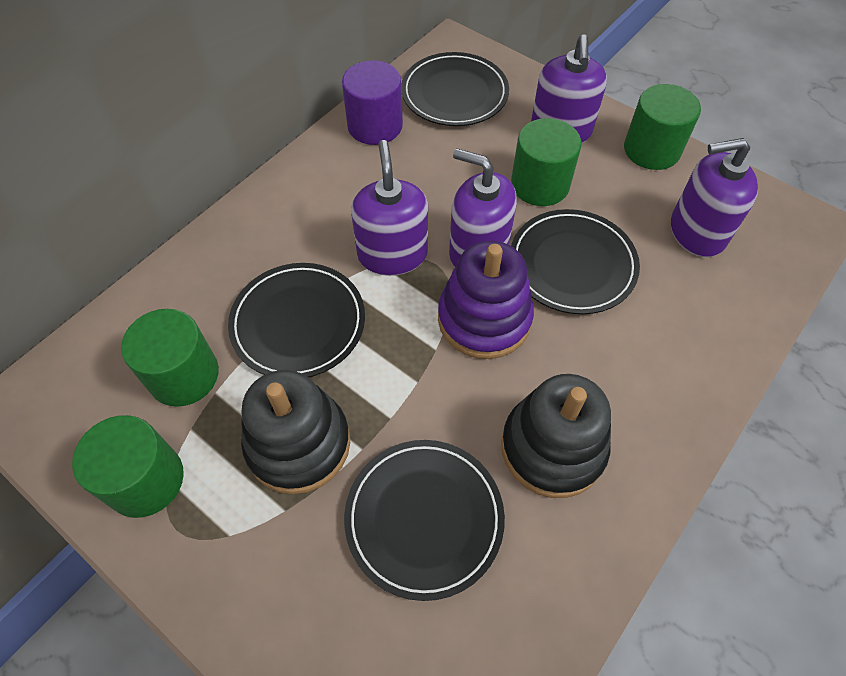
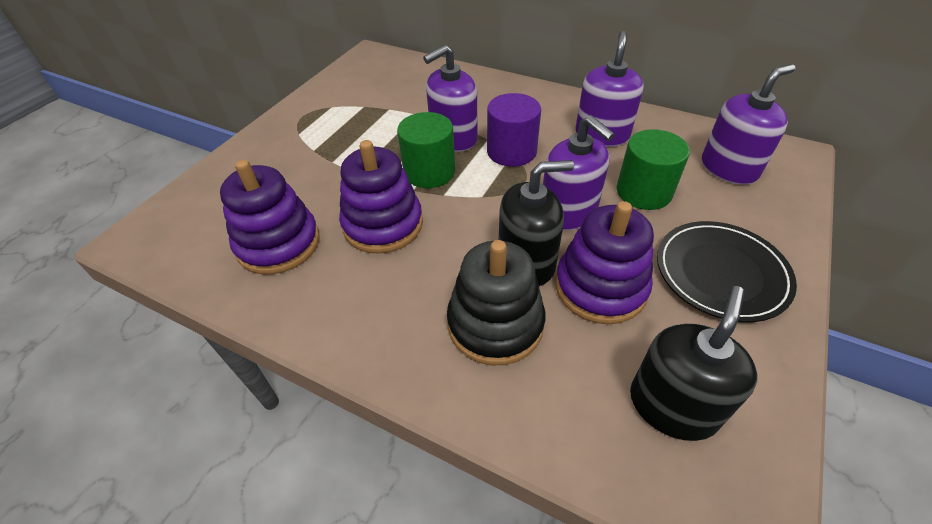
black plate: [228,263,365,377] [344,440,505,601] [401,52,509,126] [511,209,640,314] = 4 -> [657,221,797,322] = 1
black soap dispenser: none = 0 -> [499,160,574,286] [630,286,757,441] = 2
black stacking toy: [241,370,350,494] [501,374,611,498] = 2 -> [447,240,545,365] = 1
green cylinder: [72,415,184,518] [121,309,219,407] [511,118,582,206] [624,84,701,170] = 4 -> [397,112,455,188] [617,129,690,210] = 2
purple stacking toy: [438,241,534,359] = 1 -> [220,160,320,274] [339,140,423,254] [555,201,654,324] = 3

